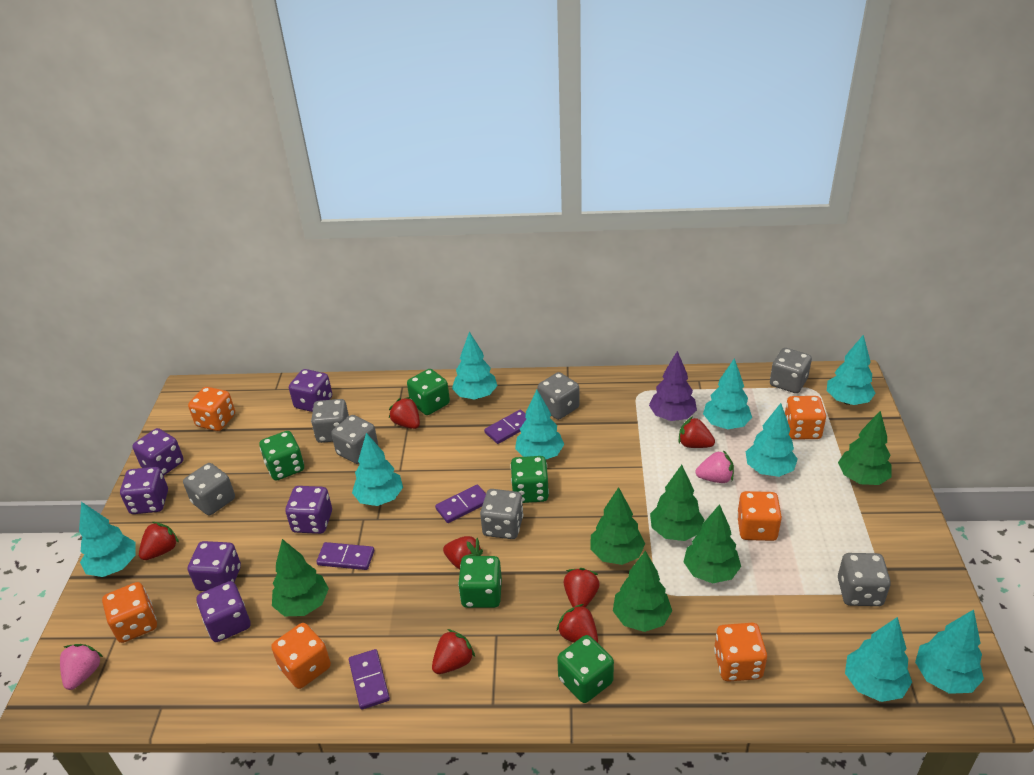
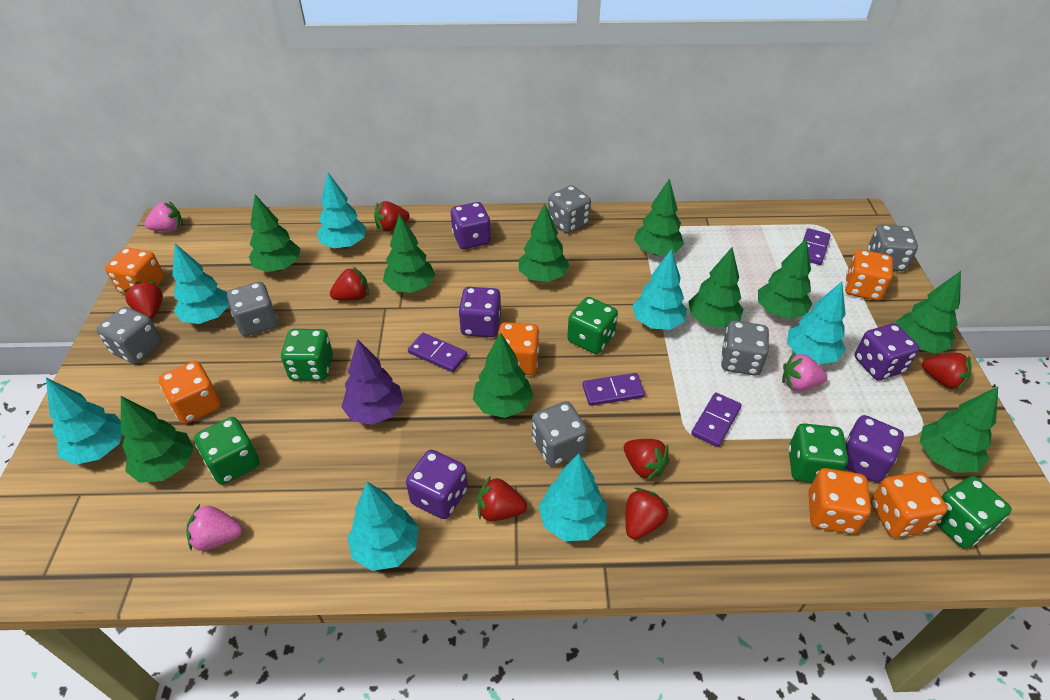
green tree: [272,539,329,616] [590,487,645,565] [613,551,672,632] [650,465,704,541] [684,504,741,583] [838,411,892,485] = 6 -> [121,396,194,483] [249,194,301,272] [383,214,435,293] [473,332,533,418] [519,204,569,282] [634,178,684,256] [689,247,744,328] [758,238,813,319] [896,271,961,353] [920,387,998,473] = 10
grey dice: [183,463,235,515] [311,399,349,443] [331,415,378,464] [480,489,524,539] [537,372,580,420] [770,348,812,393] [838,553,891,606] = 7 -> [96,307,162,364] [227,282,278,336] [532,401,588,466] [548,185,591,233] [721,321,769,376] [867,225,918,271] = 6
pink strawberry: [60,644,103,690] [695,450,734,483] = 2 -> [144,201,183,232] [186,504,242,550] [782,353,827,391] = 3
purple dice: [120,467,168,514] [132,428,184,476] [188,541,241,591] [197,581,250,642] [285,486,332,534] [289,369,332,412] = 6 -> [406,450,468,519] [451,202,491,249] [458,287,501,337] [845,415,904,483] [855,323,919,380] = 5
turquoise tree: [79,502,136,577] [352,433,403,506] [452,332,498,400] [515,390,564,459] [703,358,752,429] [746,403,798,477] [827,335,876,405] [845,617,912,702] [915,609,984,694] = 9 -> [46,378,122,465] [172,244,229,324] [317,172,366,249] [347,482,419,571] [539,453,607,541] [632,249,687,330] [787,282,846,364] = 7

